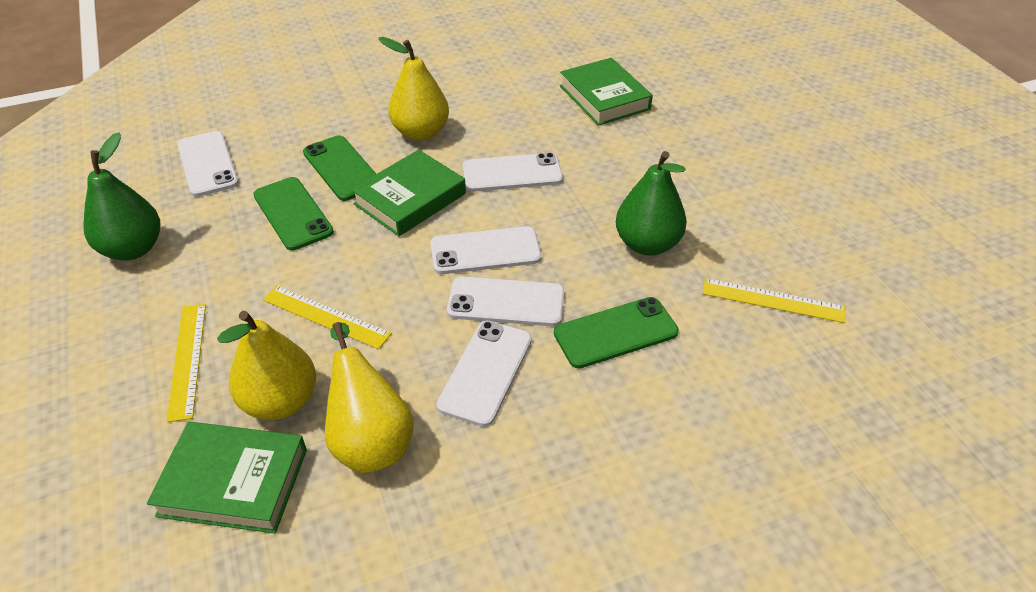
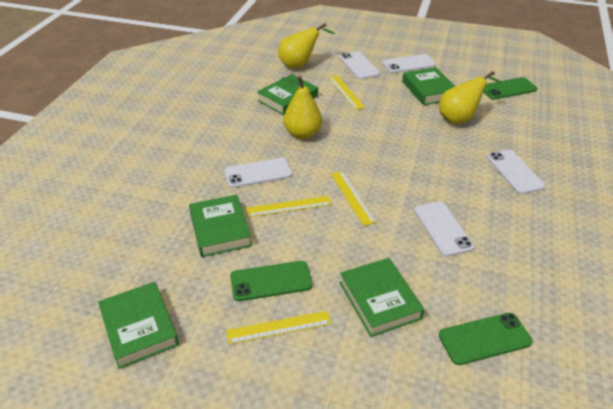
green book: [147,422,307,534] [351,150,466,236] [560,58,653,126] = 3 -> [98,282,179,369] [189,195,252,257] [257,74,318,115] [339,258,425,337] [402,67,455,105] = 5
green pear: [83,132,160,261] [616,151,687,256] = 2 -> none = 0
yellow ruler: [166,304,206,422] [263,285,392,349] [702,278,846,323] = 3 -> [226,311,332,344] [246,196,332,217] [328,75,365,110] [331,171,376,226] = 4

